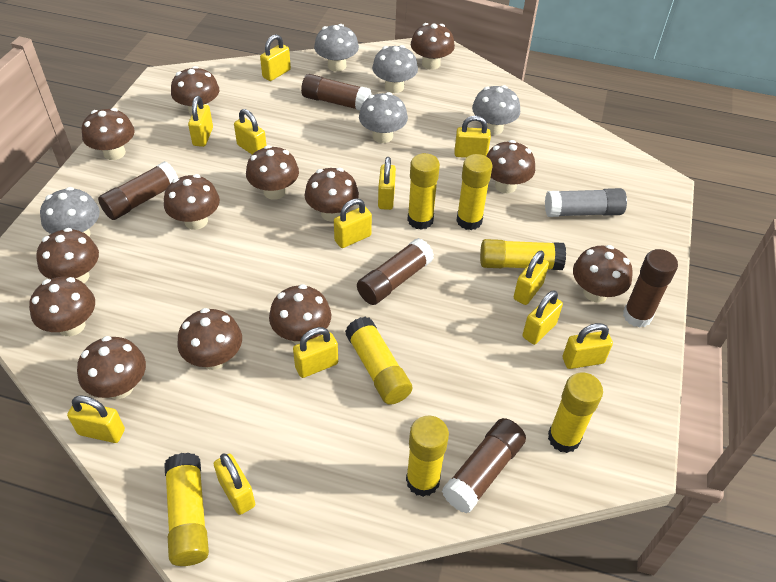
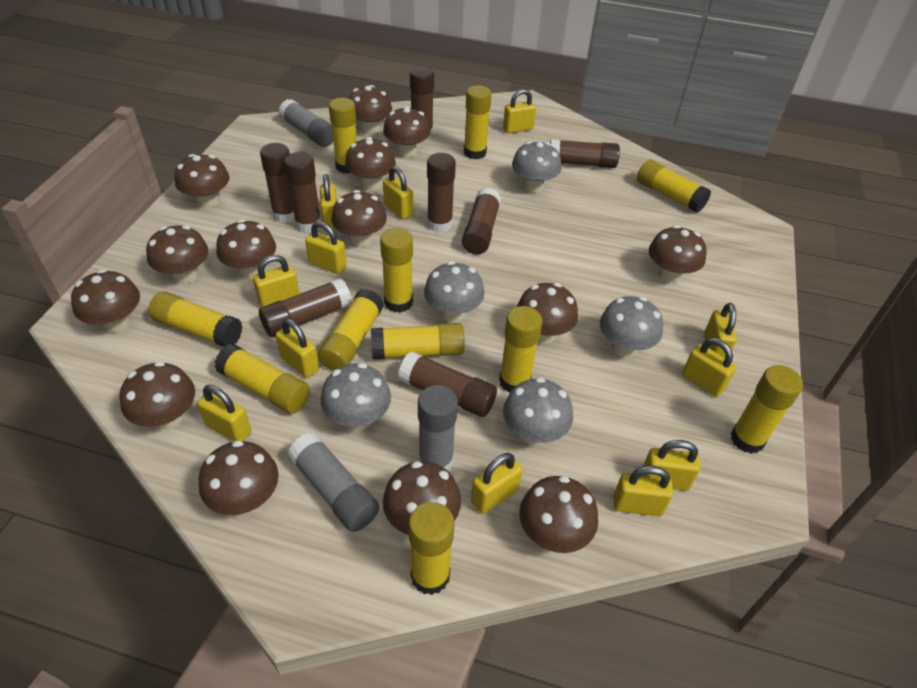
brown glue stick: [98,161,178,220] [301,74,372,110] [357,238,434,305] [442,418,526,514] [623,249,678,328] = 5 -> [259,278,352,337] [260,143,295,223] [284,152,321,233] [398,351,497,417] [410,67,434,139] [427,153,456,232] [462,188,501,254] [550,139,620,168] = 8
brown mushroom: [29,277,95,336] [36,228,99,283] [77,336,146,399] [82,108,135,160] [164,174,220,230] [171,66,219,115] [178,308,242,370] [246,145,299,200] [269,284,331,344] [305,168,359,222] [411,23,455,70] [487,140,535,193] [573,245,633,303] = 13 -> [71,269,140,333] [120,361,195,430] [146,225,208,284] [175,154,230,208] [199,440,279,515] [217,219,276,279] [331,190,387,247] [345,137,396,190] [348,85,392,135] [383,106,431,157] [383,461,461,535] [517,283,578,344] [520,476,598,553] [649,225,707,283] = 14
grey glue stick: [545,188,627,217] = 1 -> [279,99,334,147] [287,433,379,532] [418,385,458,471] = 3
yellow glue stick: [164,453,209,566] [345,316,412,405] [406,415,449,497] [407,153,440,230] [456,154,492,230] [480,239,566,270] [548,372,603,453] = 7 -> [148,292,243,347] [215,344,310,414] [318,289,384,371] [329,98,357,174] [371,323,465,360] [380,228,413,313] [409,502,455,595] [464,85,492,159] [499,306,542,392] [637,160,711,212] [731,365,803,454] = 11

